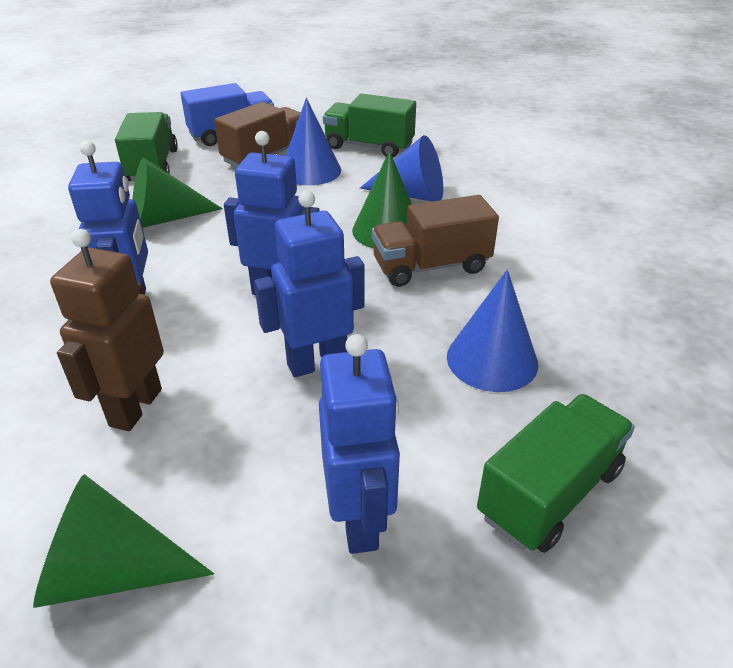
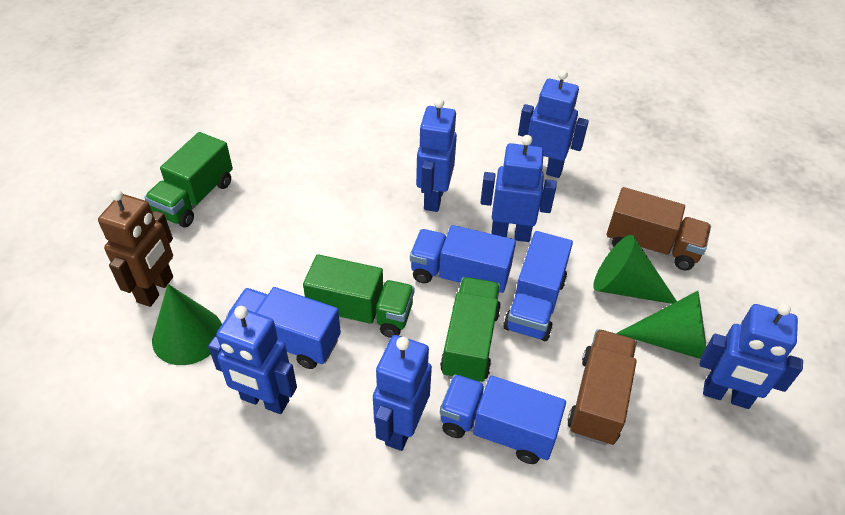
blue cone: [286,98,341,185] [360,135,443,202] [447,270,538,392] = 3 -> none = 0
blue robot: [68,141,148,293] [224,131,320,295] [254,190,365,377] [319,334,400,554] = 4 -> [208,306,297,414] [373,335,432,451] [416,98,457,212] [480,135,557,242] [518,70,589,178] [700,303,803,409] = 6
blue truck: [181,83,274,146] = 1 -> [226,287,341,369] [410,225,516,293] [440,374,566,464] [503,231,573,341] = 4

